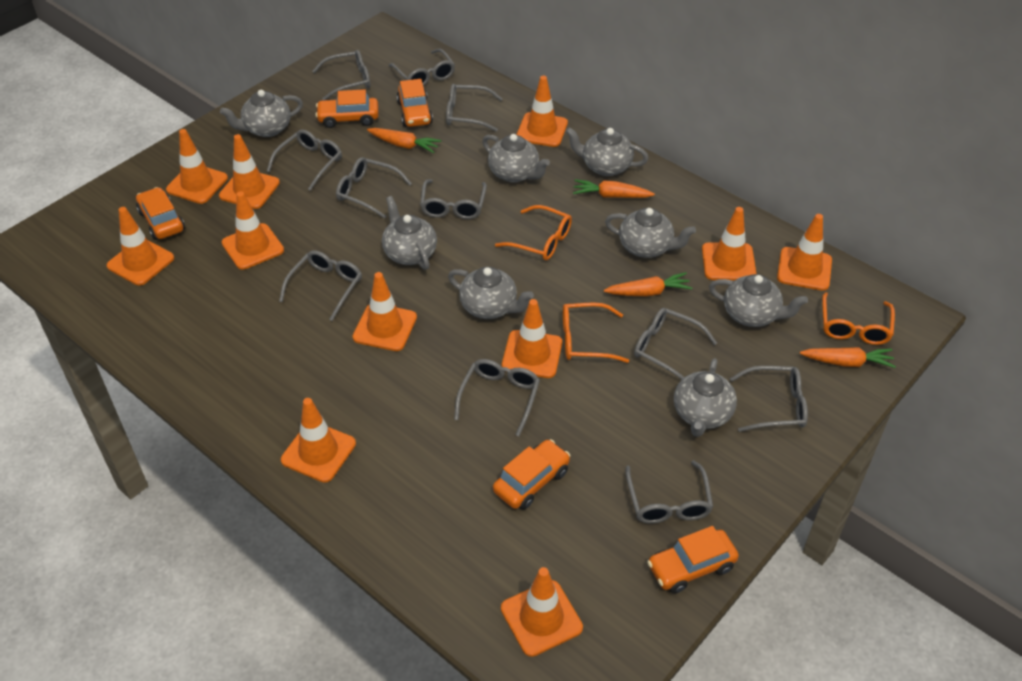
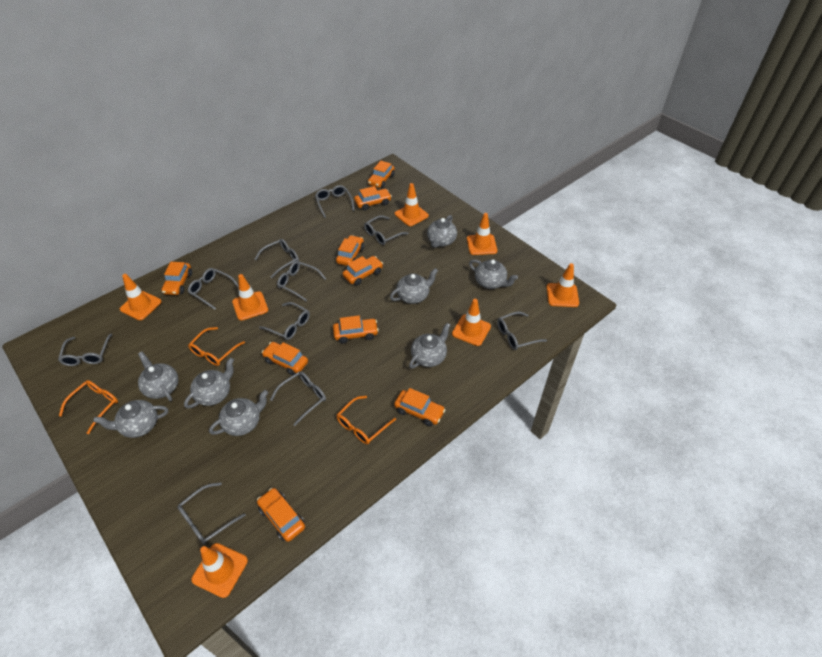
grey glasses: [267,130,342,191] [279,250,362,321] [312,50,370,100] [336,157,412,219] [389,48,455,86] [420,179,487,219] [446,84,503,132] [454,359,540,436] [626,460,713,524] [634,308,717,380] [730,366,808,432] = 11 -> [58,333,112,366] [177,482,246,544] [188,268,239,310] [255,239,299,278] [259,302,310,340] [270,371,326,426] [277,261,326,301] [315,185,355,218] [364,215,409,245] [497,312,547,350] = 10
orange car: [136,187,185,240] [316,89,379,128] [396,79,433,127] [493,439,570,510] [647,526,739,594] = 5 -> [161,262,192,295] [257,488,305,542] [262,342,308,375] [333,315,379,344] [336,235,364,266] [343,256,383,286] [354,186,392,211] [368,161,395,188] [394,388,445,427] = 9
orange carrot: [367,128,441,153] [573,179,655,198] [604,272,692,296] [800,347,896,368] = 4 -> none = 0
orange traffic cone: [107,207,174,286] [166,129,228,204] [219,134,280,209] [222,191,284,270] [281,398,356,483] [352,272,417,351] [501,567,583,657] [502,299,562,378] [516,76,568,147] [702,207,757,281] [777,214,832,291] = 11 -> [120,274,162,320] [191,543,248,598] [232,274,268,321] [395,183,429,226] [452,299,491,346] [467,213,497,255] [547,263,579,307] = 7

